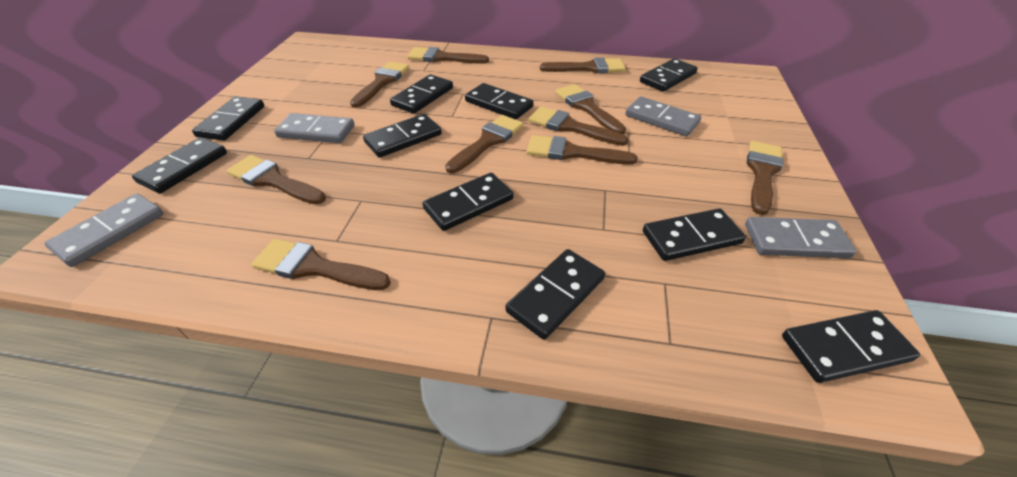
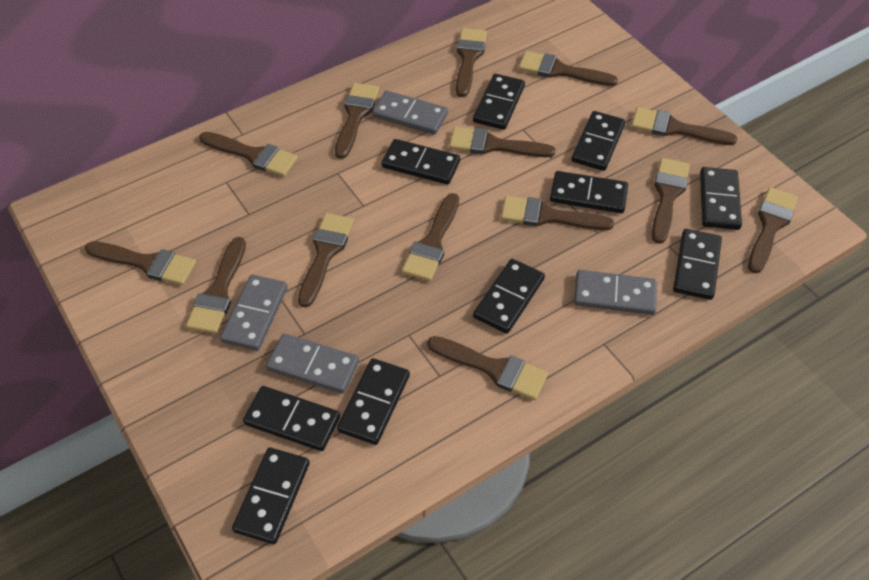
brown brush: [226,155,326,205] [251,239,391,290] [350,62,409,108] [407,47,489,64] [445,115,523,173] [526,135,638,165] [528,107,629,146] [540,57,625,73] [555,84,626,134] [747,141,783,215] = 10 -> [85,241,196,285] [186,237,246,334] [199,132,298,177] [298,213,354,307] [335,83,379,159] [402,193,459,281] [427,336,548,400] [449,127,555,157] [456,28,487,97] [501,196,614,230] [519,51,618,86] [631,107,737,145] [652,158,690,244] [748,187,798,274] = 14

